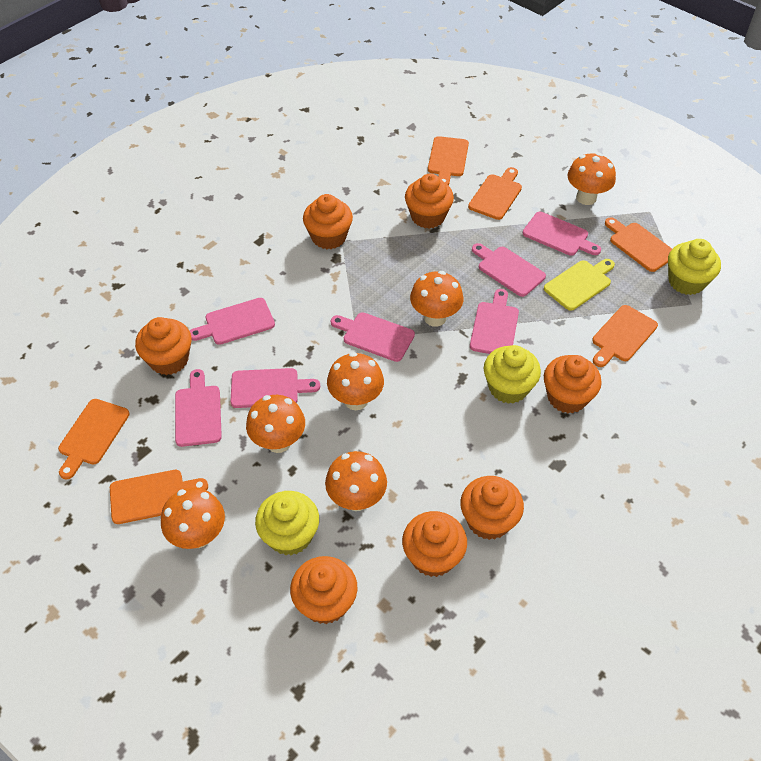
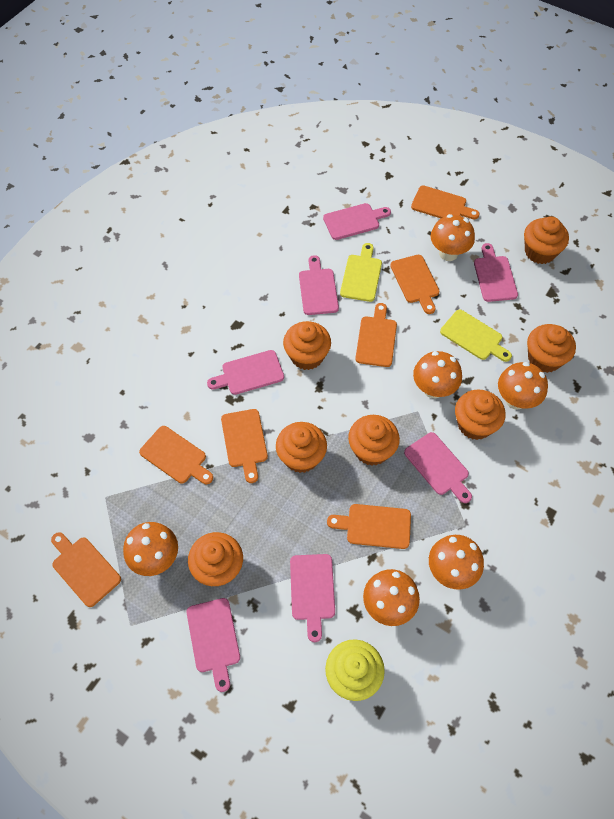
orange cutting board: [58,399,130,479] [110,470,208,524] [428,136,469,186] [468,167,522,220] [592,305,658,367] [605,217,672,272] = 6 -> [51,532,121,607] [139,426,213,484] [221,409,268,483] [327,504,411,549] [355,303,397,367] [390,255,440,314] [411,185,480,219] = 7
yellow cupcake: [255,491,319,555] [484,345,541,404] [668,239,721,295] = 3 -> [325,639,385,701] = 1
yellow cutting board: [544,259,615,311] = 1 -> [340,243,382,302] [440,310,512,362] = 2

